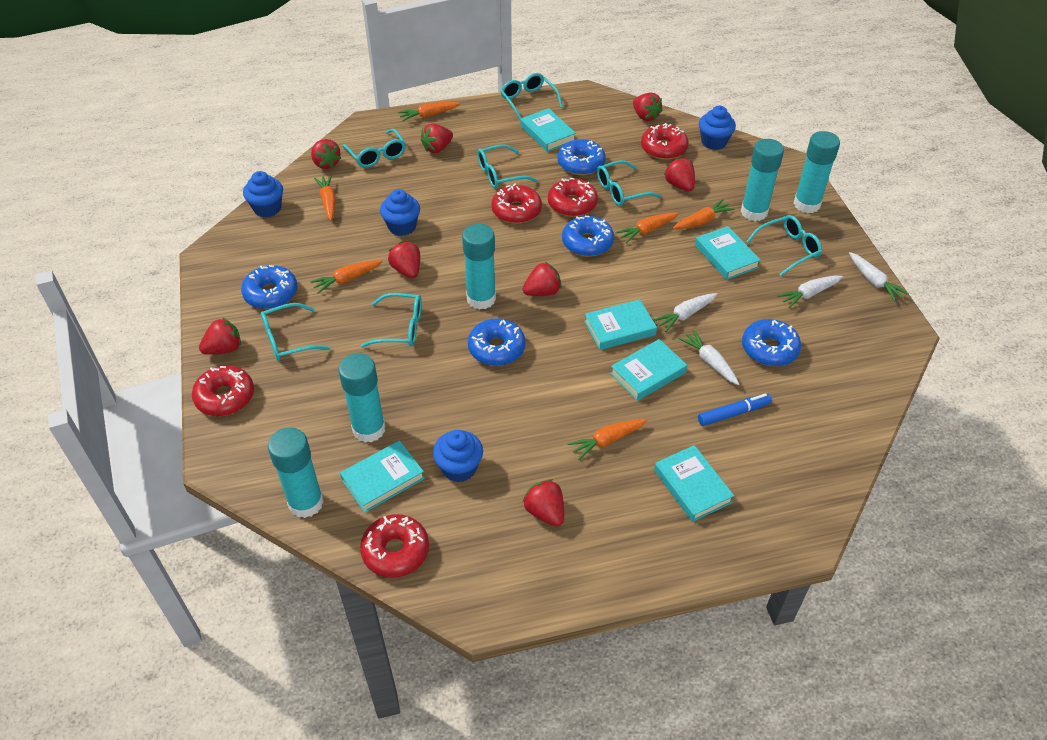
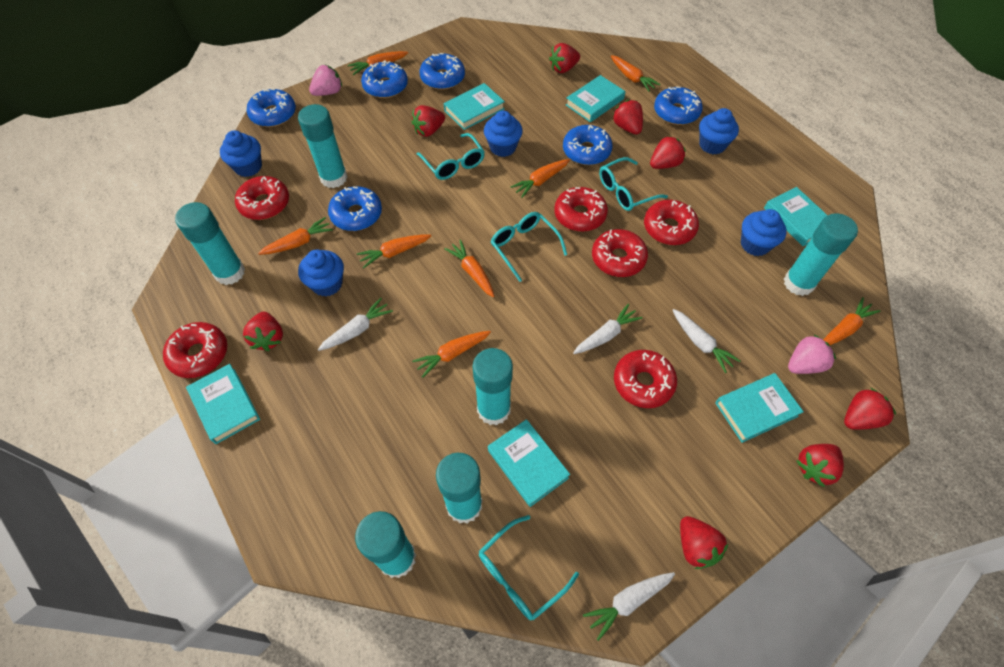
blue cupcake: [243,171,283,217] [380,189,420,236] [433,430,483,482] [699,106,736,150] = 4 -> [220,130,262,177] [298,250,344,296] [484,111,523,157] [699,108,739,155] [741,209,787,256] = 5
blue donut: [241,265,297,309] [468,318,525,366] [558,139,606,175] [562,216,614,256] [742,319,801,366] = 5 -> [247,88,296,127] [328,186,382,231] [361,60,408,98] [419,53,465,90] [563,125,613,165] [654,86,703,125] = 6
blue marker: [698,393,772,426] = 1 -> none = 0
orange carrot: [310,260,383,294] [314,175,336,220] [398,102,460,121] [568,419,648,460] [616,212,679,243] [673,199,734,229] = 6 -> [258,217,333,255] [348,51,408,75] [357,234,431,268] [412,331,491,378] [444,240,495,298] [511,159,570,198] [611,55,660,92] [823,297,880,345] = 8
pink strawberry: none = 0 -> [309,65,342,96] [788,335,836,374] = 2
red donut: [192,365,254,416] [360,514,429,577] [491,183,542,224] [548,178,598,217] [641,123,689,160] = 5 -> [163,322,227,378] [235,176,289,220] [554,187,608,232] [592,229,648,277] [614,350,677,408] [644,200,699,245] = 6
turquoise glasses: [261,303,330,361] [342,129,406,168] [360,293,422,348] [477,144,538,189] [501,73,563,119] [597,160,661,206] [746,215,822,276] = 7 -> [417,133,485,180] [479,515,579,620] [490,212,567,282] [599,157,668,211] = 4
turquoise glue stick: [268,427,324,518] [338,353,386,443] [462,224,496,310] [741,139,784,221] [793,131,840,213] = 5 -> [175,202,245,285] [298,104,348,188] [355,511,416,578] [436,453,482,523] [472,348,513,425] [784,213,858,296] = 6

